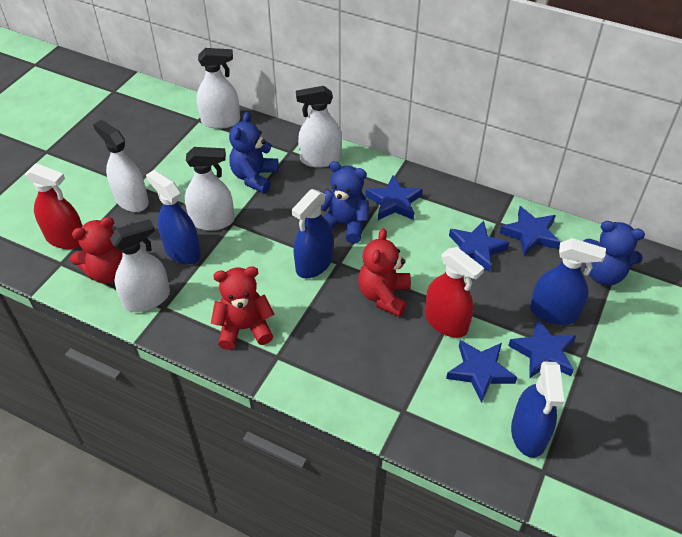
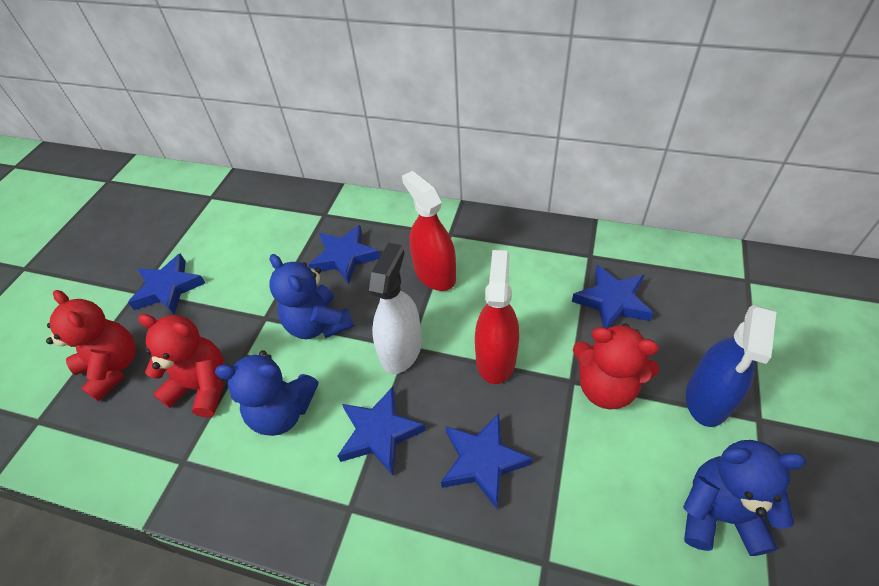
blue spray bottle: [146,170,201,264] [292,189,333,279] [511,361,564,458] [530,238,606,325] = 4 -> [686,305,776,427] = 1
white spray bottle: [93,120,149,212] [110,219,170,312] [185,147,235,231] [197,48,240,129] [296,86,342,168] = 5 -> [369,243,422,374] = 1

